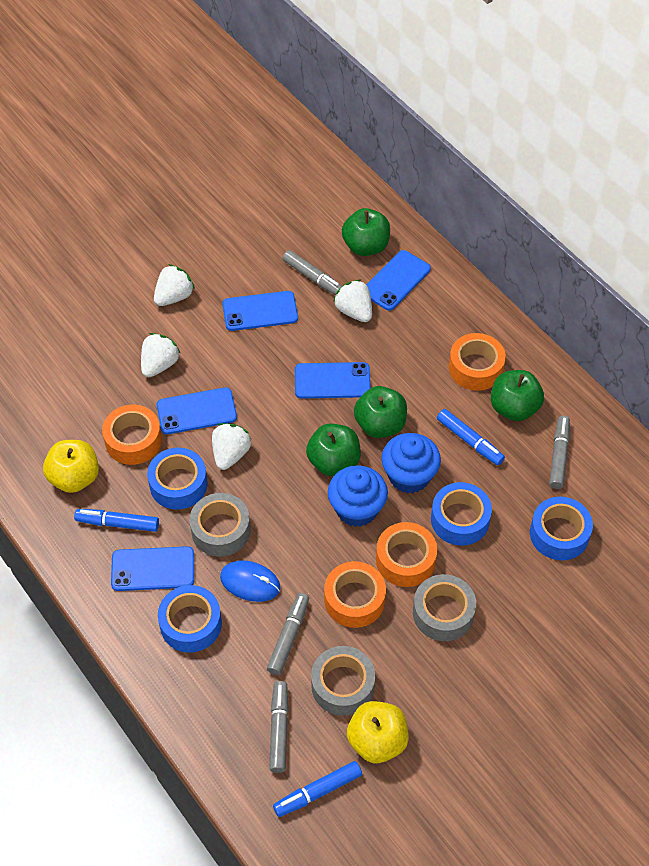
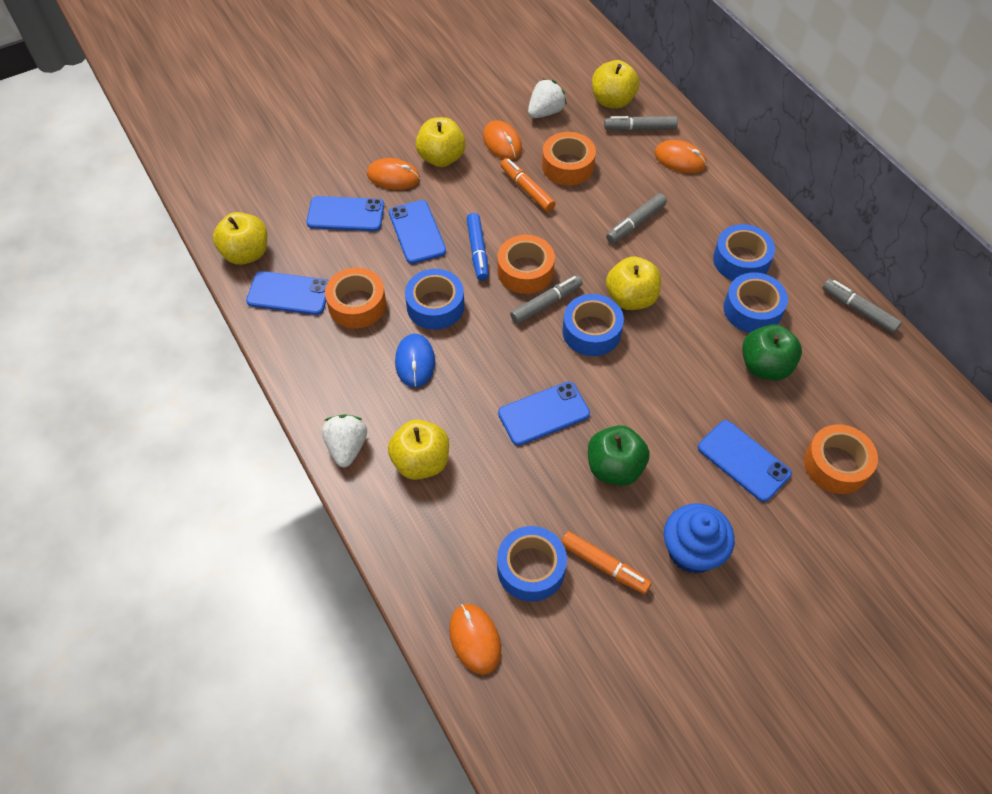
blue cupcake: [328,465,388,527] [381,433,441,493] = 2 -> [664,503,735,574] = 1
blue marker: [74,509,159,532] [273,761,362,817] [437,409,505,465] = 3 -> [467,213,489,281] = 1
blue tape: [147,448,208,510] [158,585,222,652] [431,482,492,546] [530,497,593,560] = 4 -> [405,269,464,330] [497,526,567,602] [562,294,624,356] [713,224,775,281] [723,273,788,333] = 5
green apple: [306,424,361,476] [342,208,390,256] [354,386,407,438] [491,370,544,421] = 4 -> [588,425,650,486] [742,324,802,381] = 2
grey tape: [190,493,250,557] [311,646,375,716] [413,574,476,641] = 3 -> none = 0
orange marker: none = 0 -> [501,158,555,212] [561,531,652,594] = 2
orange mouse: none = 0 -> [367,158,420,190] [449,604,501,675] [483,120,522,160] [654,140,707,173] = 4
white strawberry: [141,333,181,377] [154,264,195,306] [212,423,252,470] [333,280,372,322] = 4 -> [322,414,367,467] [528,79,567,118] = 2
yellow apple: [43,440,99,493] [347,701,409,763] = 2 -> [213,212,267,265] [388,420,449,480] [416,117,466,167] [592,60,639,109] [606,256,661,310] = 5

